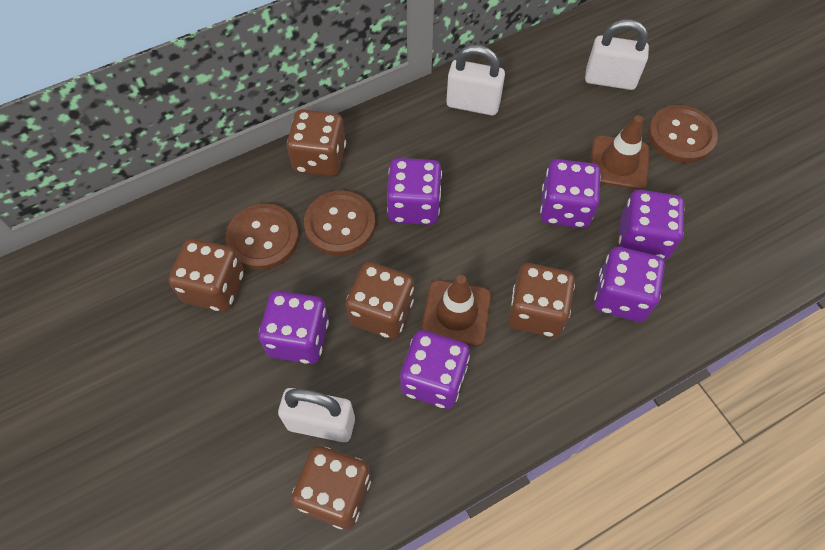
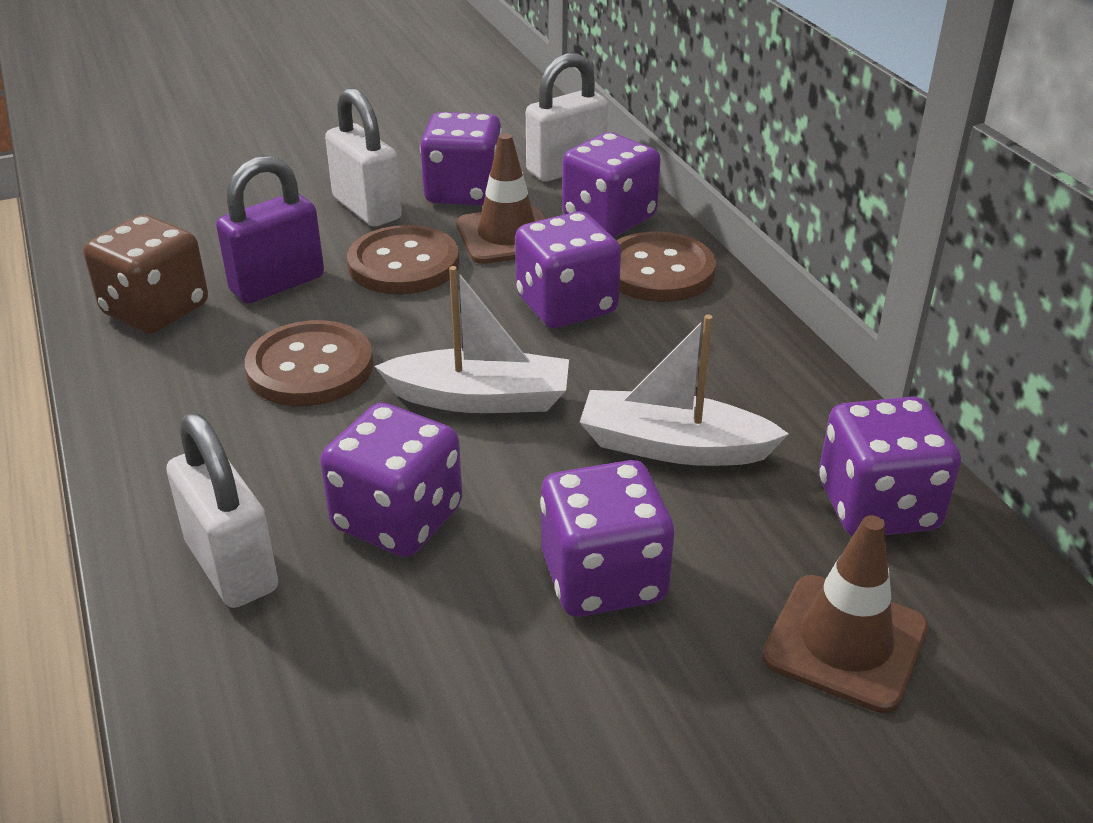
brown dice: [168,238,244,312] [287,109,346,177] [291,446,371,530] [346,262,414,339] [508,263,575,337] = 5 -> [83,215,208,334] = 1
purple padlock: none = 0 -> [216,156,324,303] = 1
white boat: none = 0 -> [375,266,569,413] [579,315,789,466] = 2

